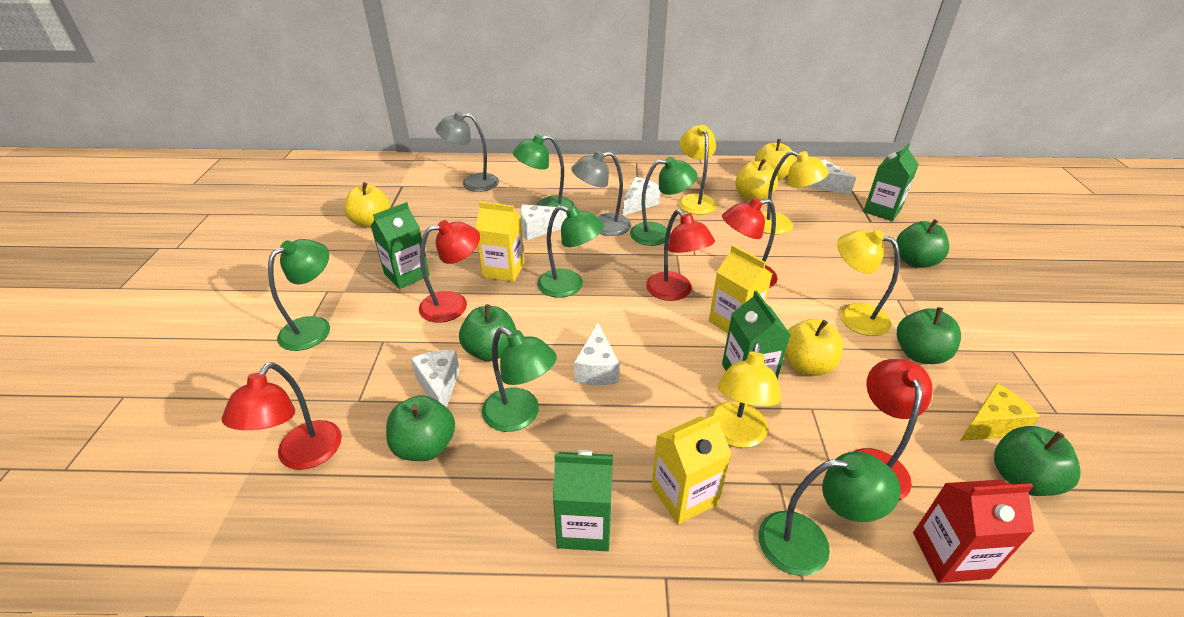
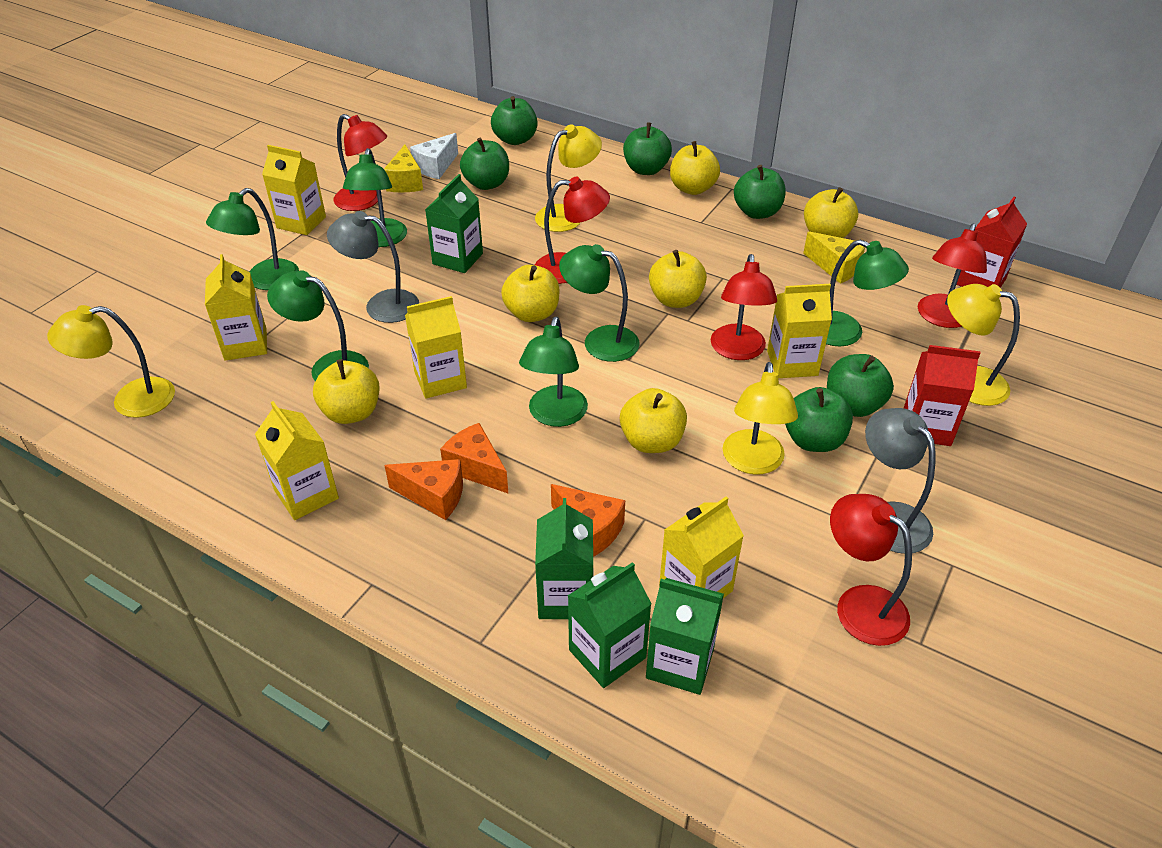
green apple: [386,395,455,461] [459,304,516,361] [896,219,949,268] [897,307,961,364] [994,426,1081,496] = 5 -> [460,138,509,190] [491,96,538,145] [623,123,672,175] [734,165,786,219] [785,387,853,452] [827,354,894,417] = 6
orange cheese: none = 0 -> [384,459,463,520] [440,423,508,493] [551,484,625,557] = 3
red carton: [913,480,1034,583] = 1 -> [904,345,980,446] [956,197,1027,288] = 2
white cheese: [411,350,460,408] [520,204,567,240] [574,323,619,385] [623,177,660,216] [807,160,856,195] = 5 -> [410,133,458,179] = 1
yellow apple: [344,182,391,228] [735,159,778,201] [755,139,795,181] [785,319,843,376] = 4 -> [313,359,379,424] [501,265,559,322] [620,388,687,453] [649,250,707,308] [670,141,720,195] [804,187,858,238] = 6
yellow carton: [475,202,525,282] [651,413,731,524] [709,245,772,333] = 3 -> [205,254,267,361] [255,401,339,520] [262,145,326,235] [405,296,467,399] [659,497,744,598] [767,284,832,378] = 6
yellow cheese: [960,383,1040,441] = 1 -> [384,145,423,192] [803,231,865,284] = 2

